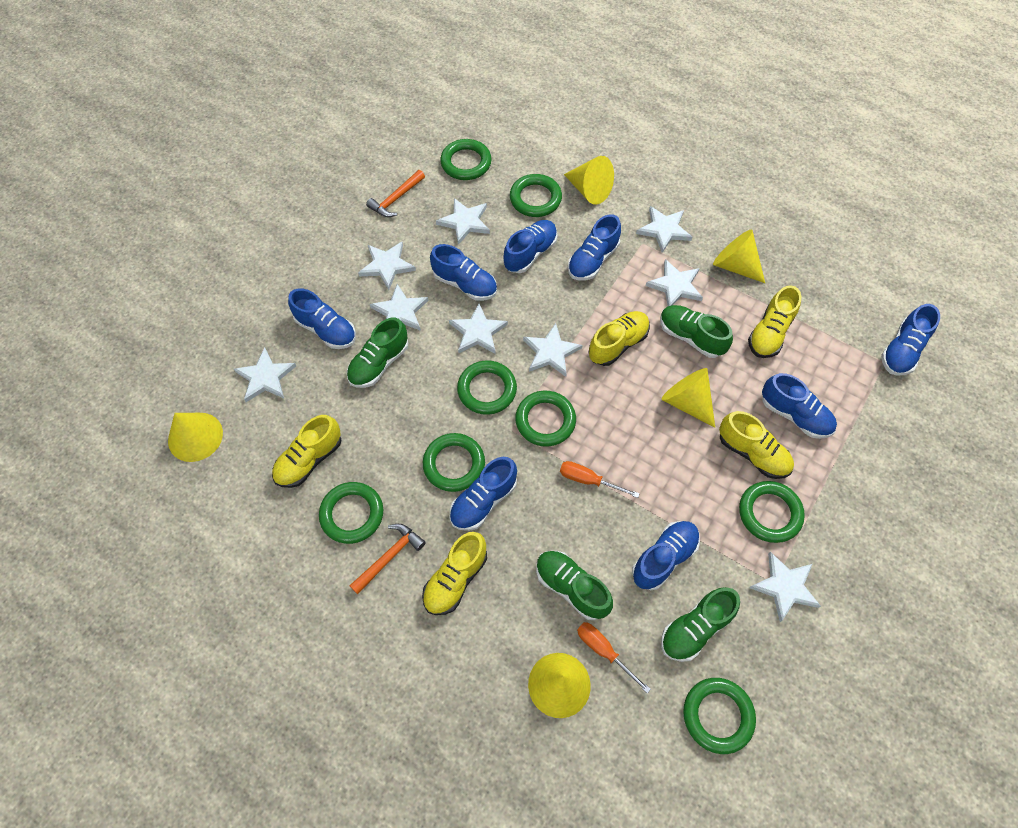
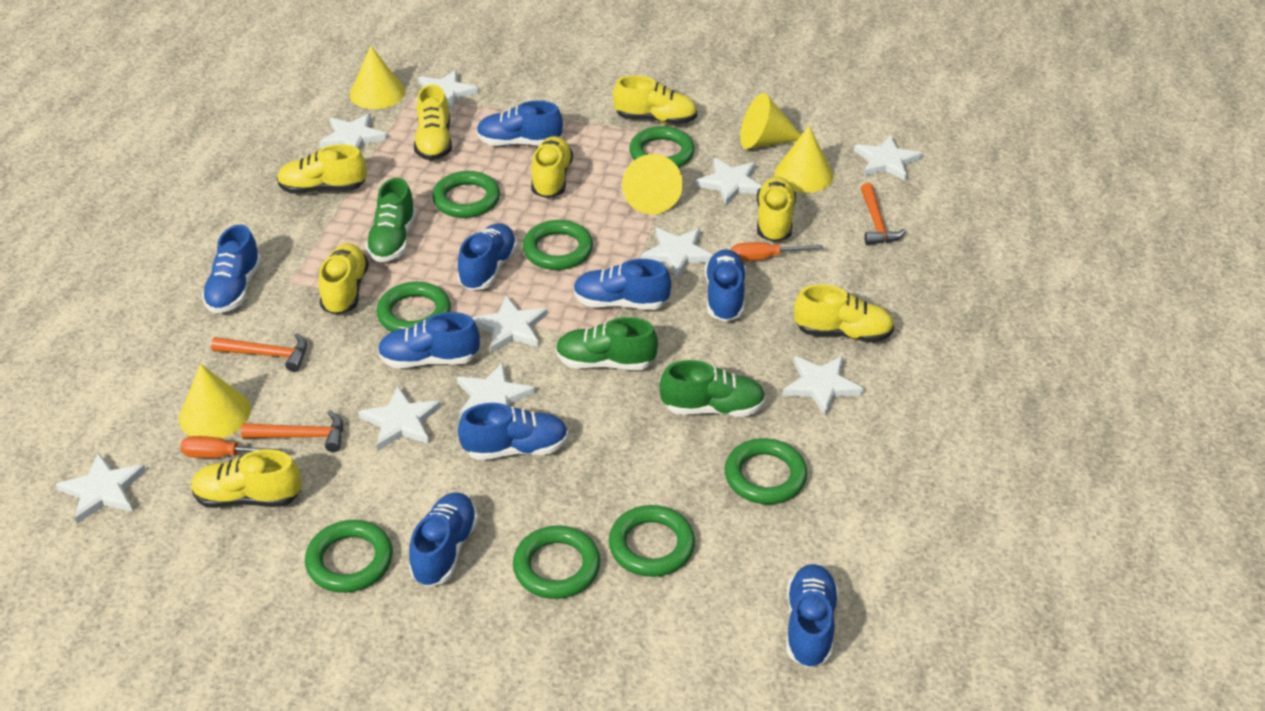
blue shoe: [288,288,356,349] [430,244,497,301] [450,457,517,531] [504,220,558,273] [568,214,621,280] [632,521,700,590] [762,373,837,439] [881,304,940,376] = 8 -> [202,225,261,313] [378,312,480,368] [409,493,478,587] [457,223,518,290] [458,403,568,460] [477,101,563,146] [573,259,671,310] [705,249,746,321] [786,564,839,668] = 9
green shoe: [347,318,408,388] [536,551,613,620] [660,305,733,358] [661,587,740,662] = 4 -> [365,178,416,262] [556,317,658,370] [659,360,766,417] = 3
orange hammer: [349,524,426,594] [366,170,425,217] = 2 -> [211,333,307,372] [241,410,343,452] [861,183,906,245] = 3
white star: [234,347,296,402] [358,242,416,290] [370,284,429,331] [436,198,490,245] [449,303,508,354] [523,323,582,377] [636,206,692,253] [646,259,703,306] [750,552,821,622] = 9 -> [56,452,146,524] [319,113,387,150] [358,386,441,450] [415,70,478,112] [457,362,535,419] [472,296,547,353] [641,228,713,279] [695,158,762,205] [783,356,864,416] [854,135,923,181] = 10
yellow shoe: [272,415,341,488] [422,532,487,615] [588,311,650,366] [719,411,794,479] [748,285,801,358] = 5 -> [191,449,302,508] [277,144,367,194] [318,243,369,315] [414,84,452,160] [531,136,573,198] [613,75,697,125] [757,177,796,242] [794,284,894,343] = 8

